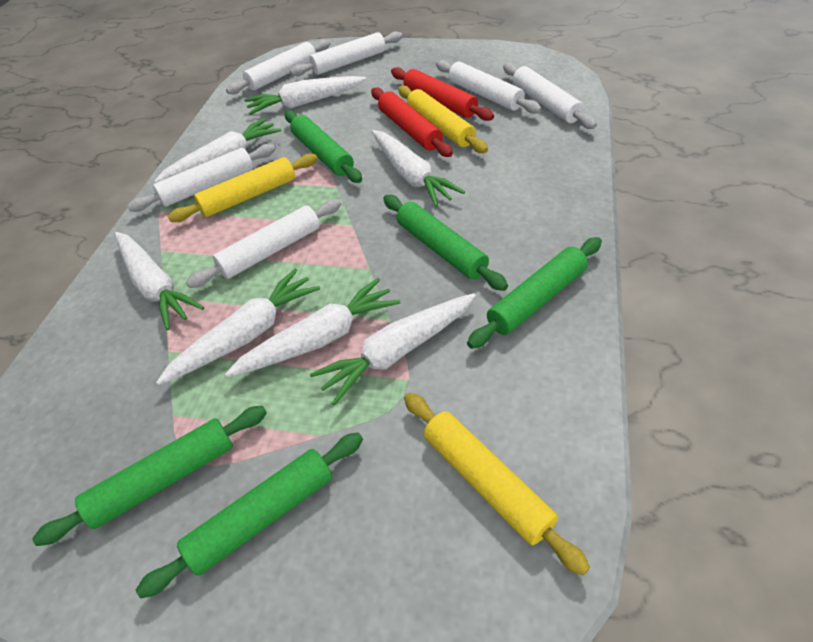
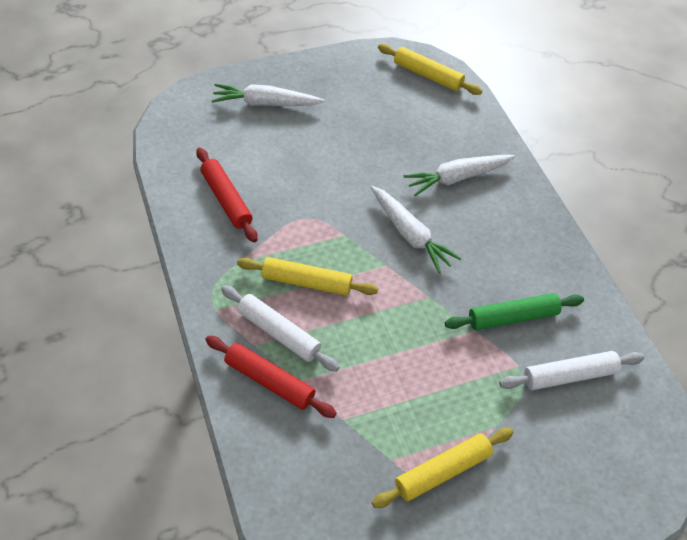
green rolling pin: [32,406,267,546] [136,433,363,598] [285,110,362,183] [383,195,508,291] [467,237,602,349] = 5 -> [445,293,584,330] = 1
white carrot: [115,232,204,330] [154,118,281,183] [156,269,320,385] [225,278,400,377] [244,76,366,115] [310,293,476,405] [372,130,465,207] = 7 -> [211,84,324,106] [371,186,462,273] [404,155,515,196] = 3
white rolling pin: [127,144,275,212] [186,199,341,288] [226,39,331,94] [290,31,403,76] [436,60,542,114] [503,63,597,129] = 6 -> [221,285,339,372] [499,351,644,390] = 2

